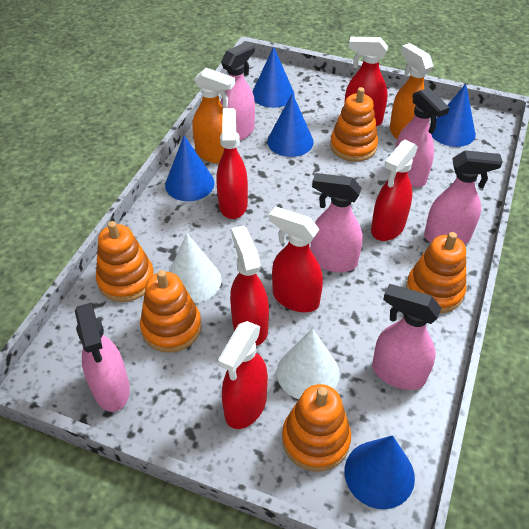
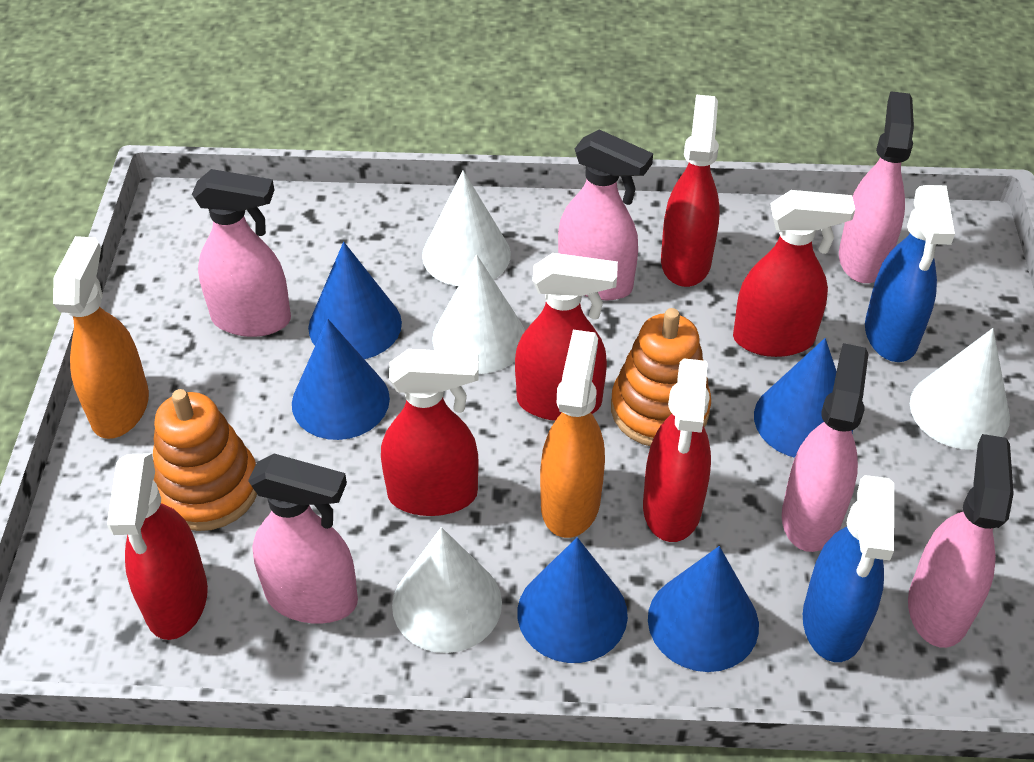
blue spray bottle: none = 0 -> [803,475,894,662] [865,185,955,362] = 2
orange stacking toy: [96,221,154,302] [140,270,202,353] [282,384,351,472] [330,87,378,162] [406,232,466,313] = 5 -> [153,389,257,531] [611,308,711,446] = 2
white cone: [169,234,222,303] [277,328,340,399] = 2 -> [392,527,502,653] [422,170,511,286] [432,255,525,374] [910,328,1010,450] = 4

